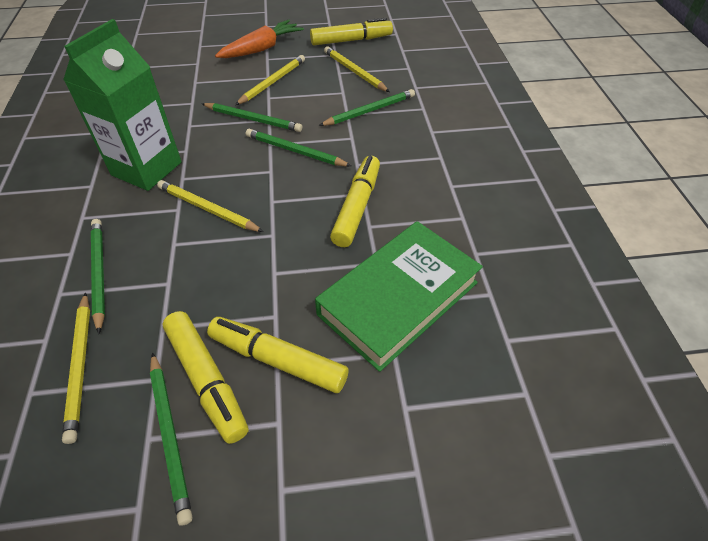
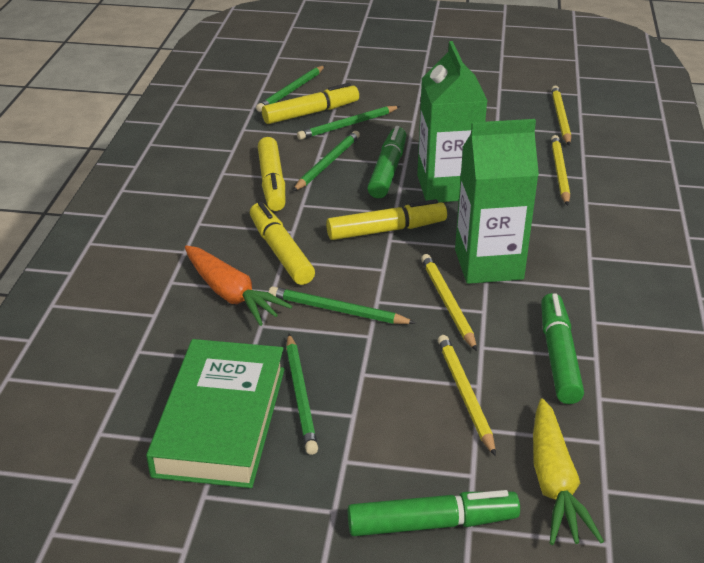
green carton: [63,19,182,191] = 1 -> [417,41,487,202] [455,119,539,284] = 2
green marker: none = 0 -> [348,490,520,536] [367,126,406,198] [541,293,584,404] = 3
yellow carrot: none = 0 -> [533,398,604,545] = 1

